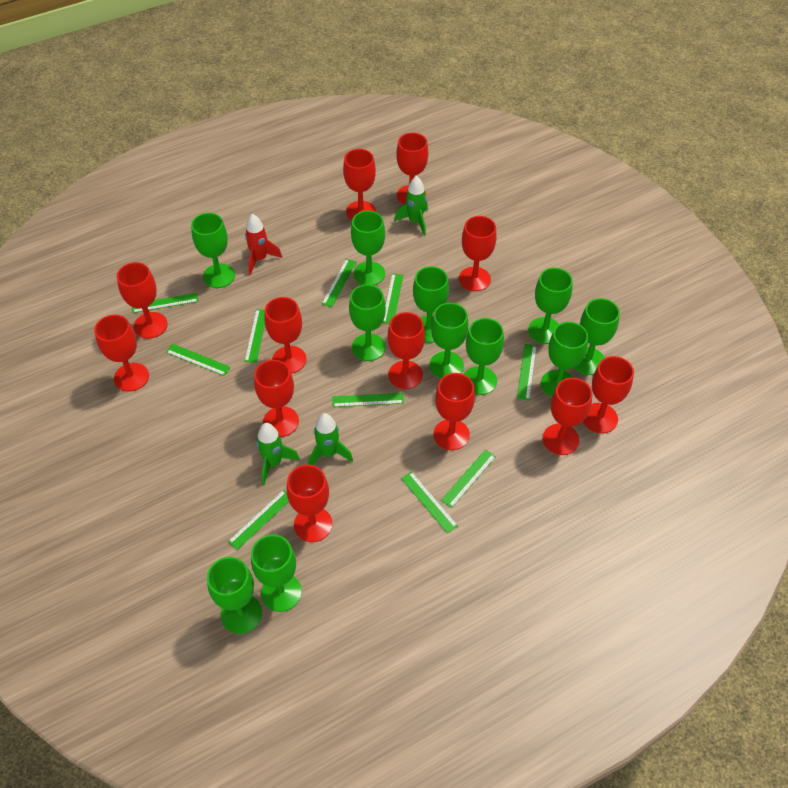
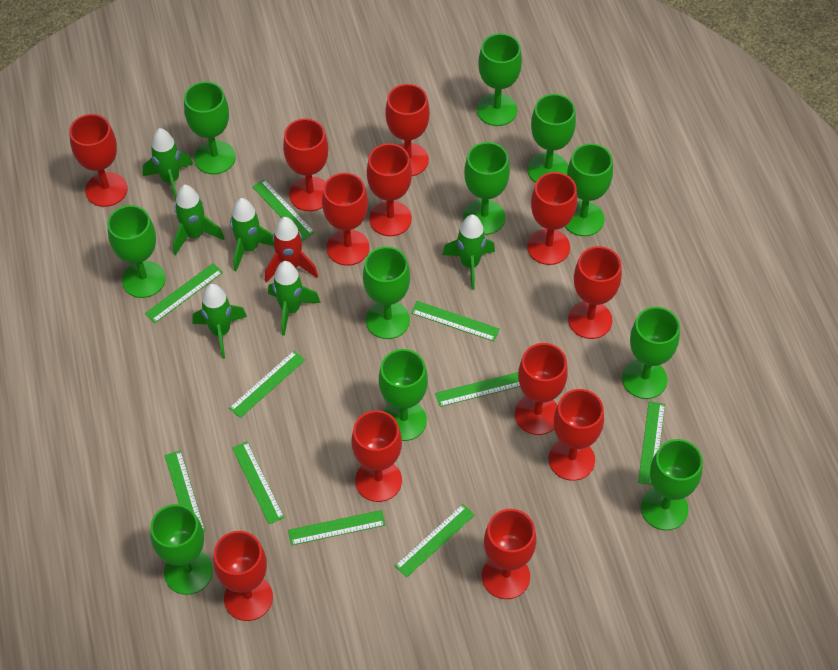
green rocket: [256,423,300,484] [308,413,353,465] [394,176,428,236] = 3 -> [142,128,193,201] [173,185,224,255] [192,284,247,359] [230,198,274,271] [268,261,321,336] [442,214,495,290] = 6

